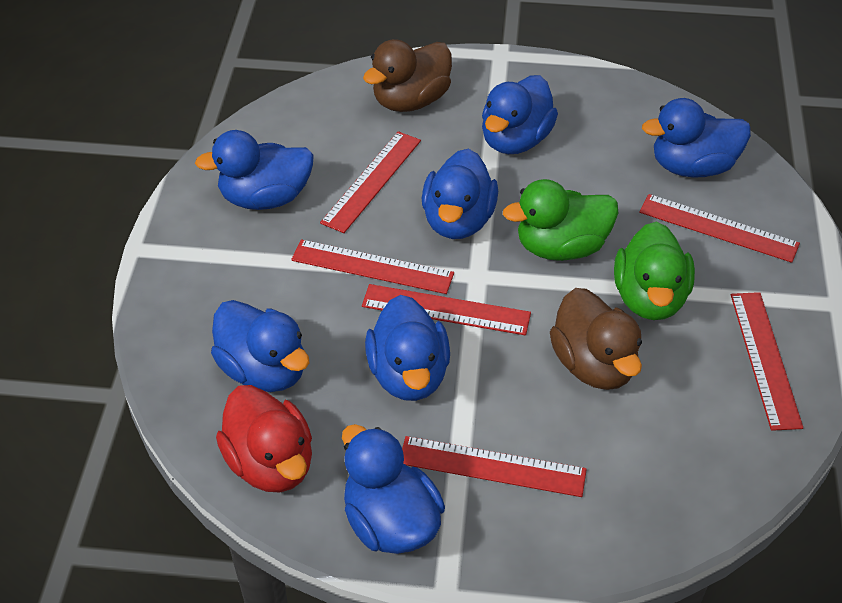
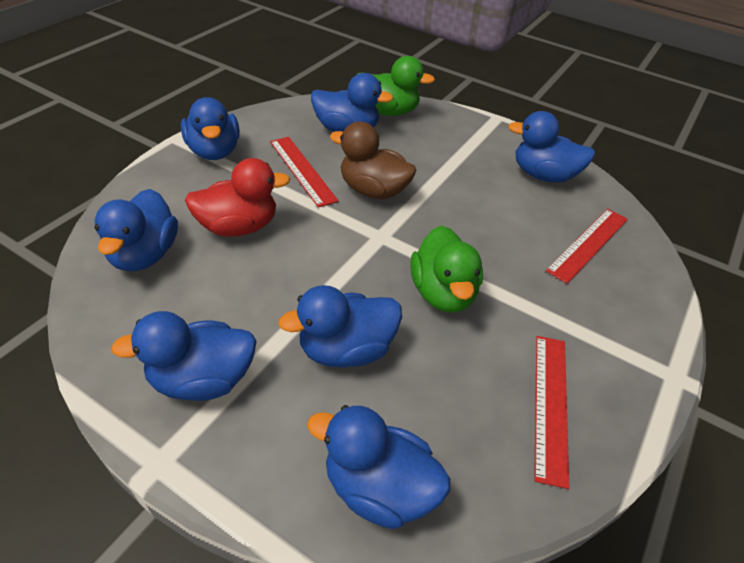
brown duck: [363,39,452,112] [550,288,642,390] = 2 -> [330,121,416,199] = 1
red ruler: [291,239,454,294] [320,131,421,233] [362,284,531,335] [402,436,587,497] [639,194,800,263] [731,292,803,431] = 6 -> [270,137,339,208] [534,336,569,489] [546,209,628,284] = 3

